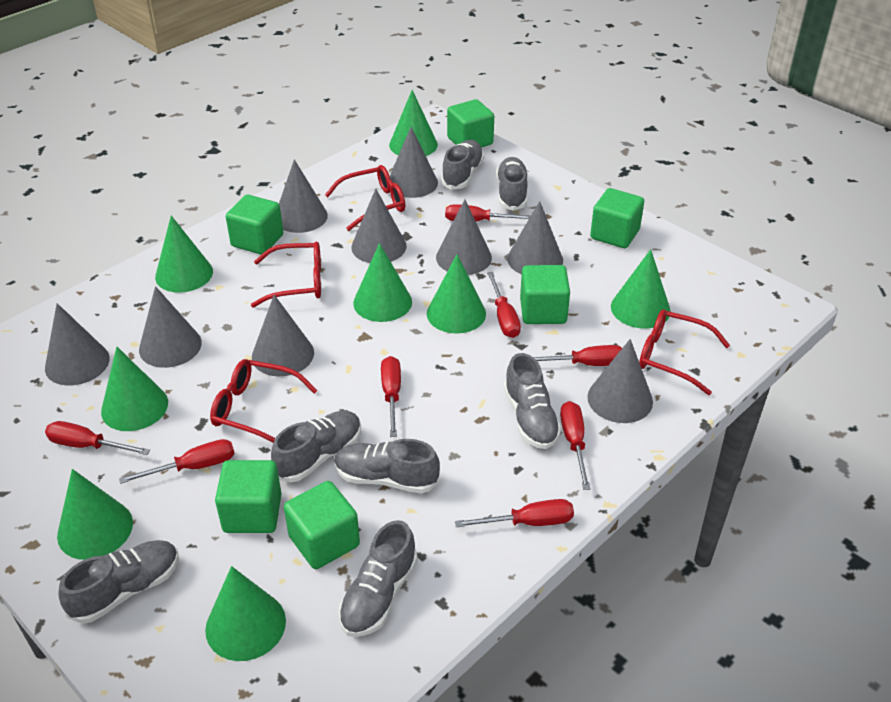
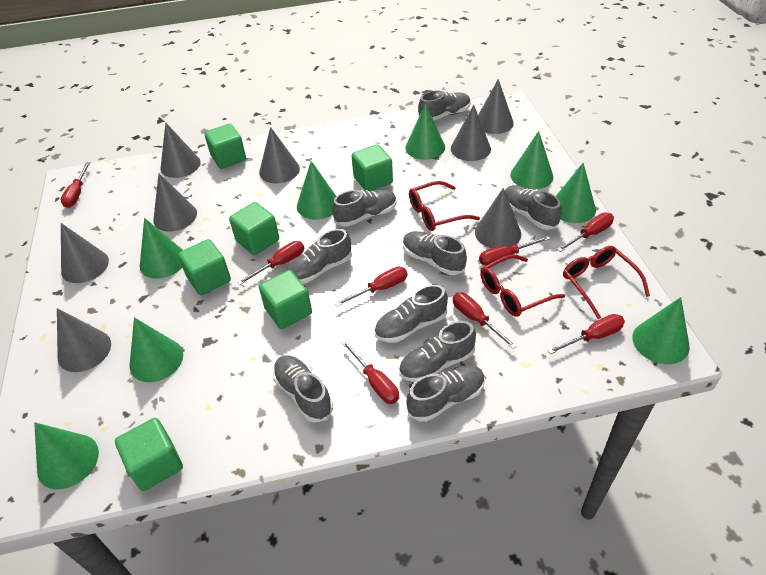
grey cone: [45,303,110,386] [139,286,202,368] [252,295,314,376] [279,159,328,233] [351,189,407,263] [390,127,438,198] [436,199,492,275] [507,201,563,274] [587,339,653,423] = 9 -> [57,308,111,372] [61,223,109,283] [153,173,197,232] [160,123,201,178] [259,127,300,183] [451,104,491,161] [475,188,521,248] [478,79,514,134] = 8
grey shoe: [58,540,179,623] [271,411,361,482] [334,439,440,493] [338,520,418,637] [441,140,484,190] [496,157,528,211] [504,353,562,449] = 7 -> [273,356,333,422] [286,229,352,284] [332,190,397,227] [374,285,448,343] [399,321,476,382] [403,231,467,275] [406,366,485,422] [418,90,471,121] [505,185,562,230] = 9
red glasses: [210,359,318,442] [251,242,321,308] [325,165,405,231] [639,309,730,395] = 4 -> [409,181,480,231] [480,254,565,317] [563,246,650,319] = 3

